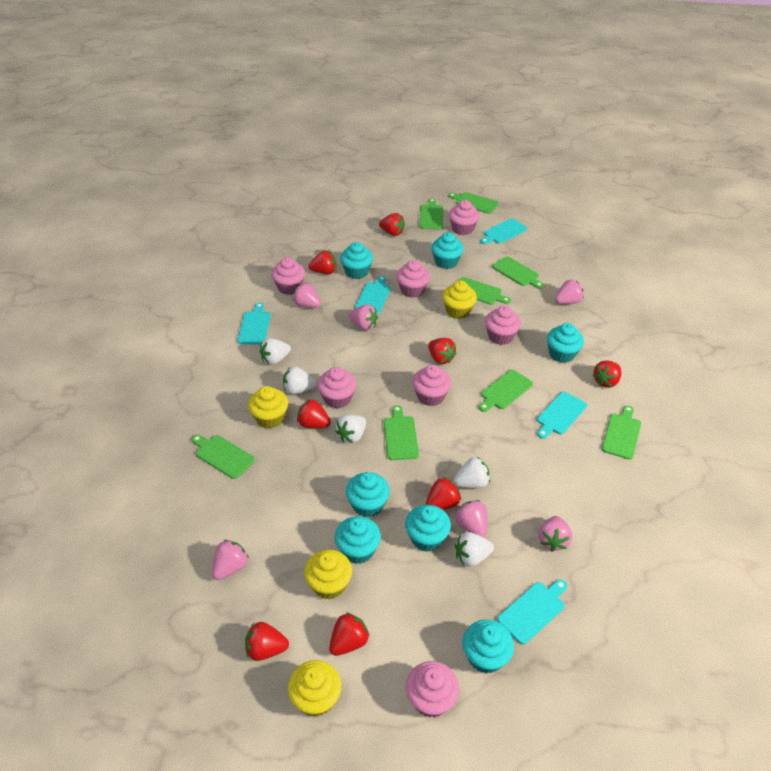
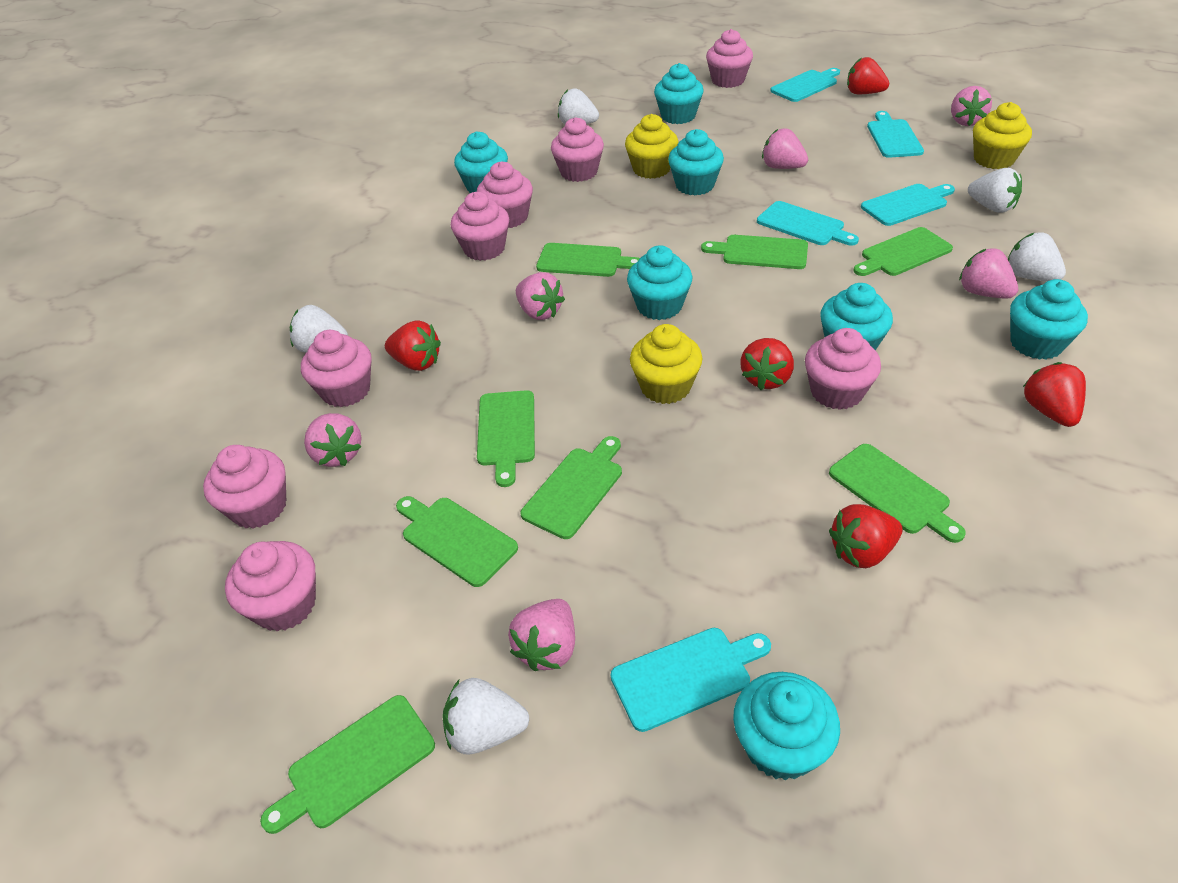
pink cupcake: [271,257,305,295] [317,367,356,409] [396,260,430,298] [406,661,459,718] [412,365,451,406] [449,200,479,235] [485,305,521,345] = 7 -> [203,445,286,529] [225,541,316,631] [301,330,372,407] [451,192,509,261] [477,162,533,228] [551,117,604,182] [706,29,753,88] [805,328,881,410] = 8
red strawberry: [245,622,289,661] [297,399,331,428] [308,250,336,274] [329,613,370,656] [379,213,405,236] [426,477,461,510] [428,338,457,364] [592,360,621,388] = 8 -> [385,320,441,371] [741,338,794,390] [829,504,903,568] [847,57,889,94] [1023,362,1086,427] = 5
yellow cupcake: [248,386,288,429] [288,660,342,717] [304,550,352,599] [442,280,477,319] = 4 -> [625,114,678,179] [630,324,703,404] [973,102,1032,169] = 3

